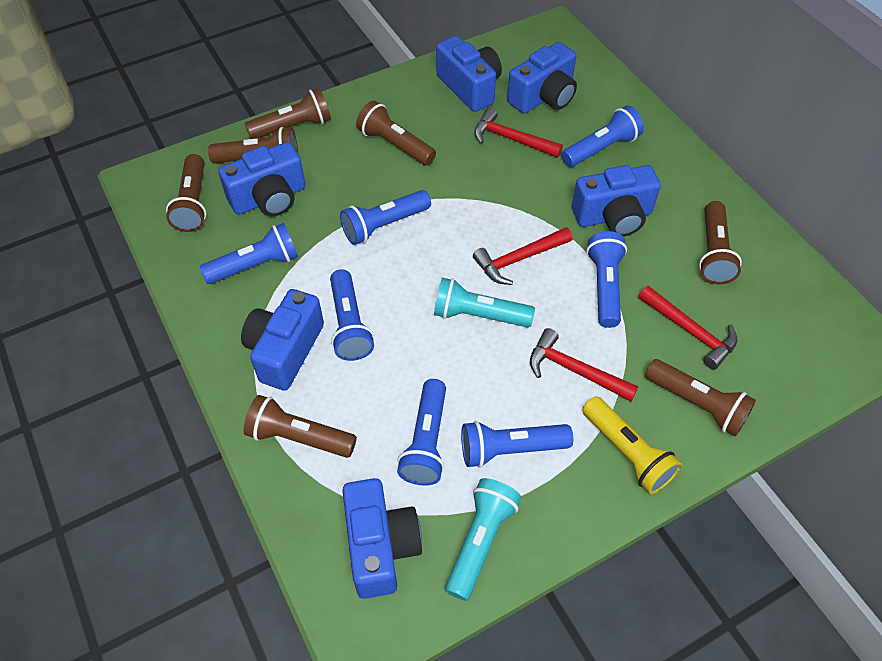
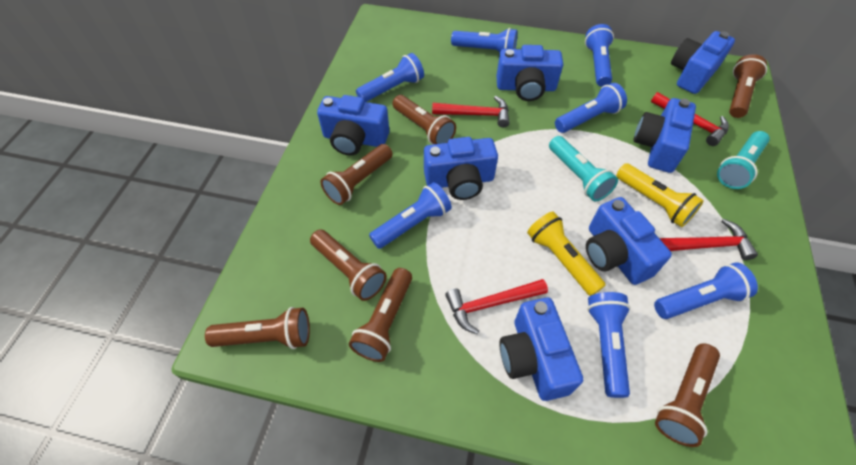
blue camera: [218,142,306,217] [241,289,324,391] [342,478,422,599] [436,36,502,112] [507,42,577,114] [572,165,661,237] = 6 -> [317,95,389,156] [424,137,498,200] [496,45,563,101] [500,297,583,401] [586,197,672,285] [634,98,696,173] [671,31,735,94] = 7
yellow flashlight: [582,396,682,494] = 1 -> [527,212,606,296] [616,163,704,227] = 2

